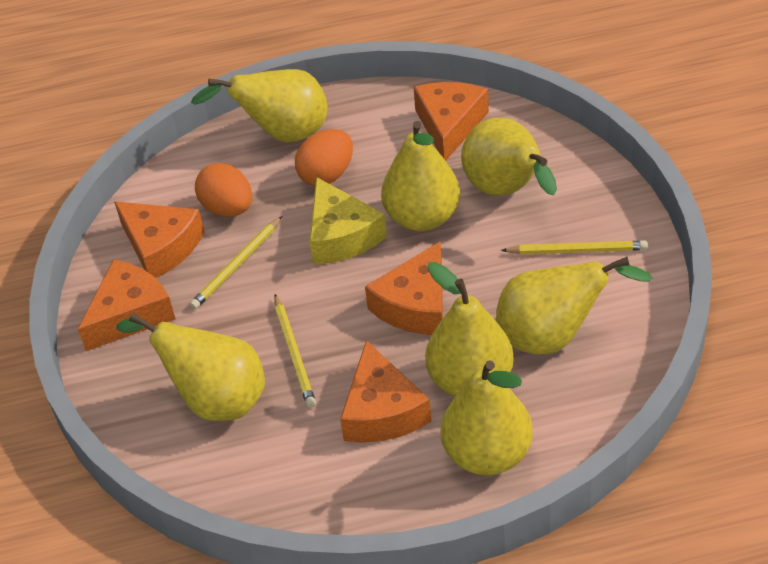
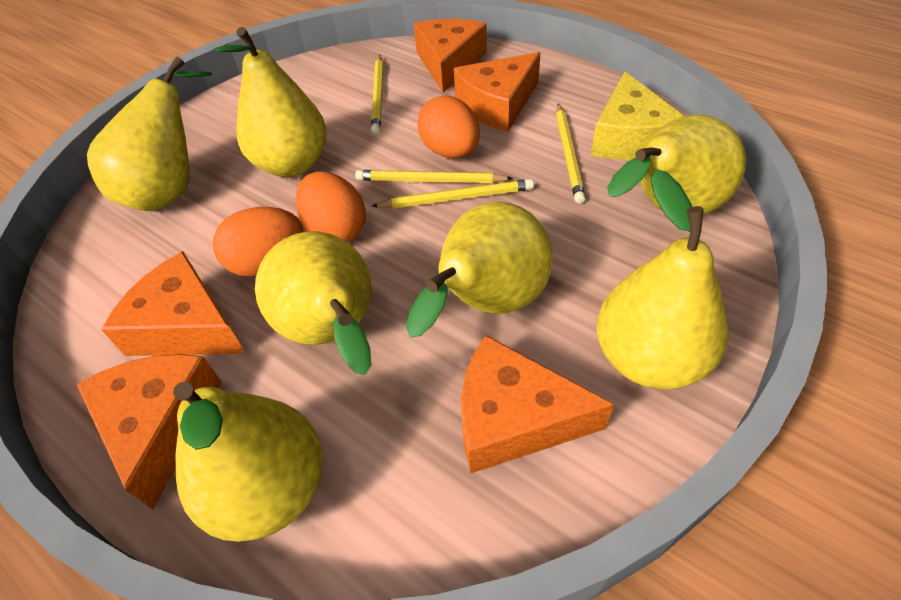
orange egg: [195,163,252,217] [295,129,353,186] = 2 -> [213,207,303,277] [296,171,366,242] [418,96,480,158] = 3
yellow pencil: [189,216,282,309] [274,294,316,408] [501,241,648,254] = 3 -> [355,170,513,183] [371,55,383,134] [372,179,534,209] [556,103,586,204] = 4

